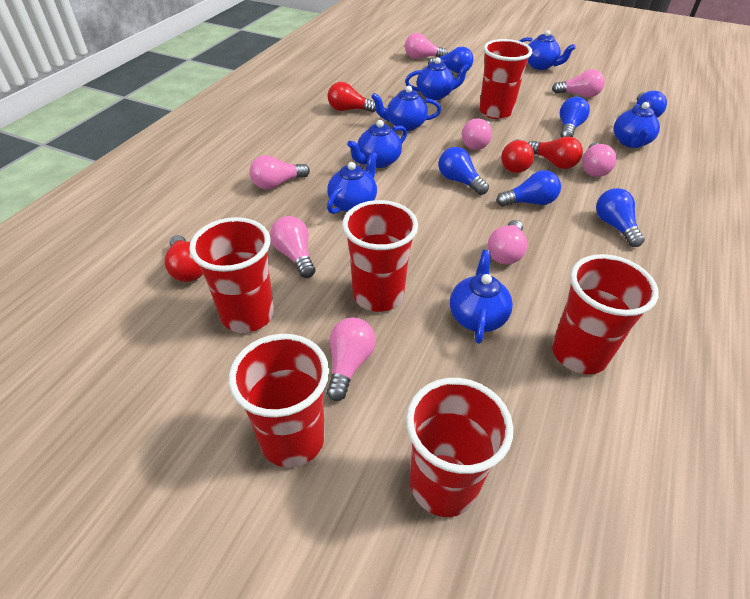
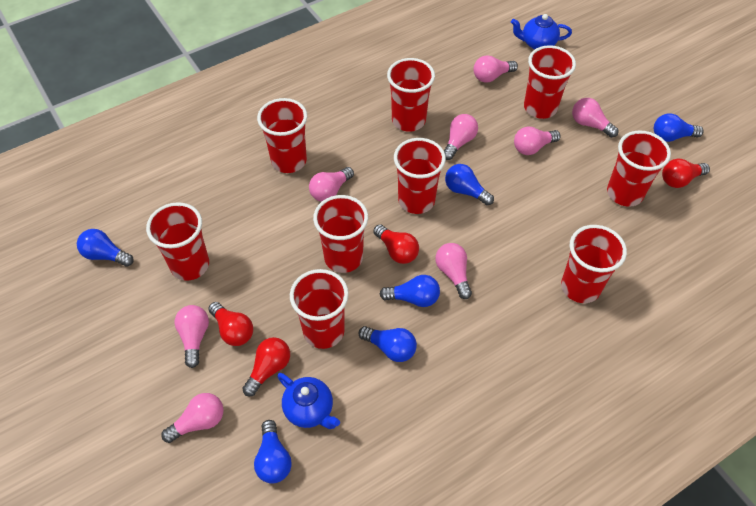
blue teapot: [327,152,378,214] [347,120,407,168] [371,86,441,131] [405,57,470,100] [450,250,513,344] [519,30,576,70] [614,102,660,148] = 7 -> [277,373,340,429] [511,14,572,50] = 2
red cup: [189,217,274,333] [229,334,329,467] [342,200,418,312] [406,378,513,517] [479,39,532,119] [552,254,659,374] = 6 -> [146,202,209,281] [257,98,307,173] [290,269,349,349] [313,195,368,273] [387,58,435,131] [394,138,446,214] [524,45,576,119] [561,225,627,303] [607,130,671,207] = 9

